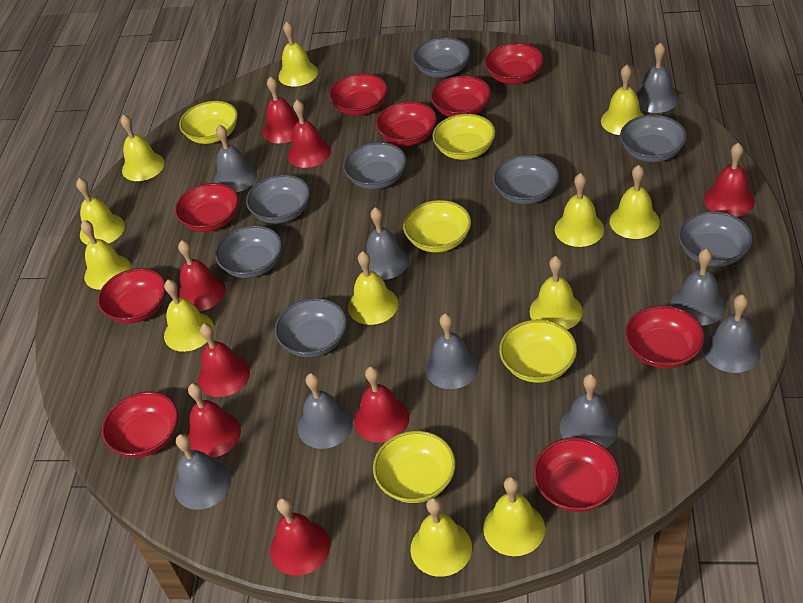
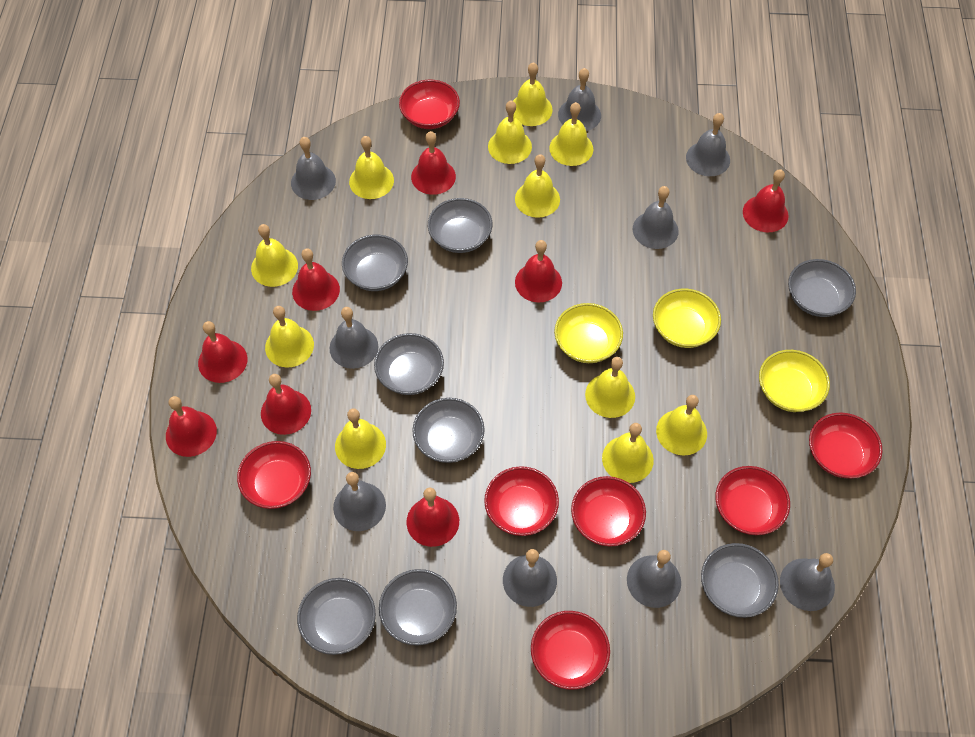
red bowl: [97,268,166,324] [102,391,178,458] [175,183,239,232] [329,73,388,116] [376,101,437,146] [431,75,491,117] [484,43,544,84] [533,437,620,512] [625,305,705,369] = 9 -> [237,441,311,509] [399,80,460,129] [484,466,559,536] [531,611,610,690] [571,476,646,547] [715,466,790,535] [809,412,882,479] = 7
yellow bell: [76,178,125,245] [81,220,131,290] [120,115,165,181] [164,279,214,352] [278,21,318,86] [348,251,398,325] [410,497,472,577] [483,476,545,556] [530,256,583,330] [555,173,604,247] [601,65,644,135] [610,165,660,239] = 12 -> [251,224,298,287] [265,306,314,368] [335,408,386,469] [349,136,394,199] [488,100,532,164] [513,62,553,126] [515,154,560,218] [549,102,593,166] [585,357,635,418] [602,423,654,483] [656,395,707,455] = 11
yellow bowl: [179,101,238,144] [373,431,455,503] [403,200,471,253] [432,114,495,160] [499,320,577,383] = 5 -> [554,303,623,363] [653,289,721,348] [759,350,830,412] = 3

